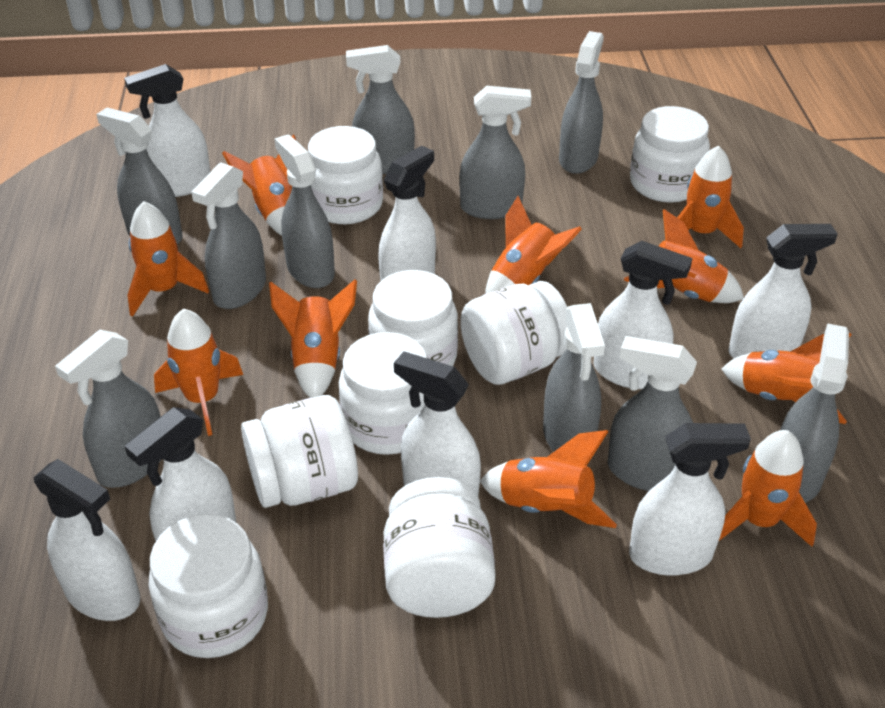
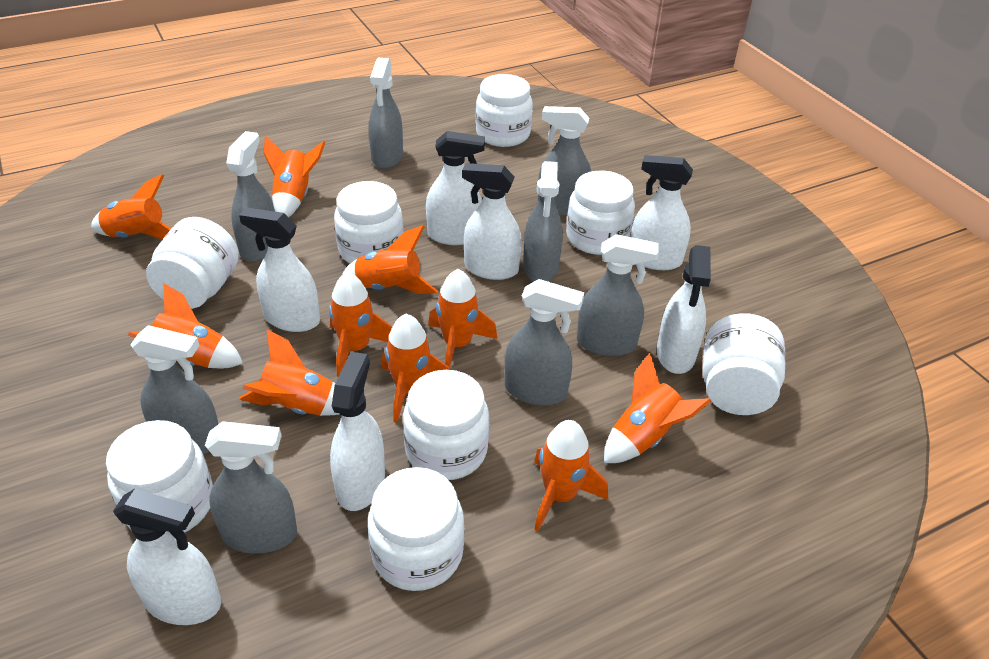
grey spray bottle: [55,330,161,488] [96,108,183,244] [191,162,266,309] [274,134,335,288] [346,45,415,174] [460,86,531,219] [543,303,605,451] [559,31,604,174] [607,336,697,491] [780,323,849,503] = 10 -> [130,325,218,454] [205,421,297,554] [226,131,275,262] [369,58,403,169] [505,279,584,406] [523,161,563,281] [538,106,591,216] [577,234,659,356] = 8
white spray bottle: [34,459,140,621] [124,64,210,197] [125,407,237,541] [378,146,436,281] [394,352,481,496] [593,241,692,389] [629,423,751,576] [728,224,837,358] = 8 -> [113,489,221,625] [239,208,320,332] [330,352,385,511] [426,131,485,245] [462,163,522,280] [631,155,693,270] [657,245,711,374] = 7

